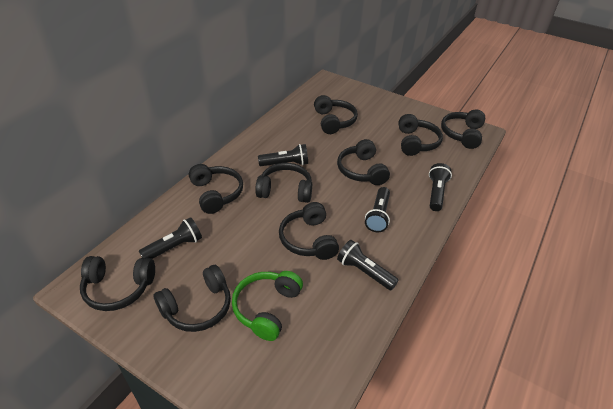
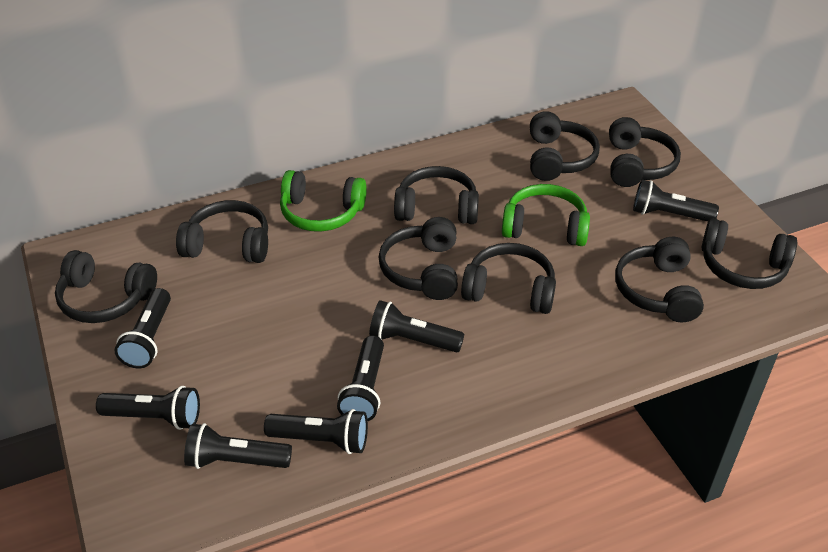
black flashlight: [139,217,202,259] [258,144,308,166] [337,240,399,291] [365,187,390,232] [429,163,452,211] = 5 -> [96,386,200,430] [114,288,171,368] [184,423,292,469] [264,409,368,454] [337,336,384,421] [369,300,464,352] [633,180,719,222] = 7
green headphones: [232,271,303,341] = 1 -> [280,170,367,232] [502,184,590,246] = 2

